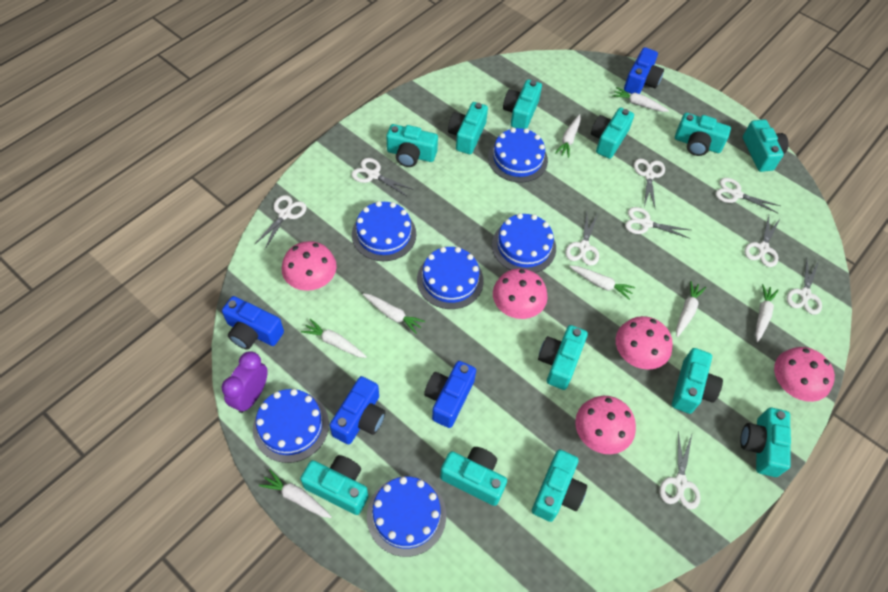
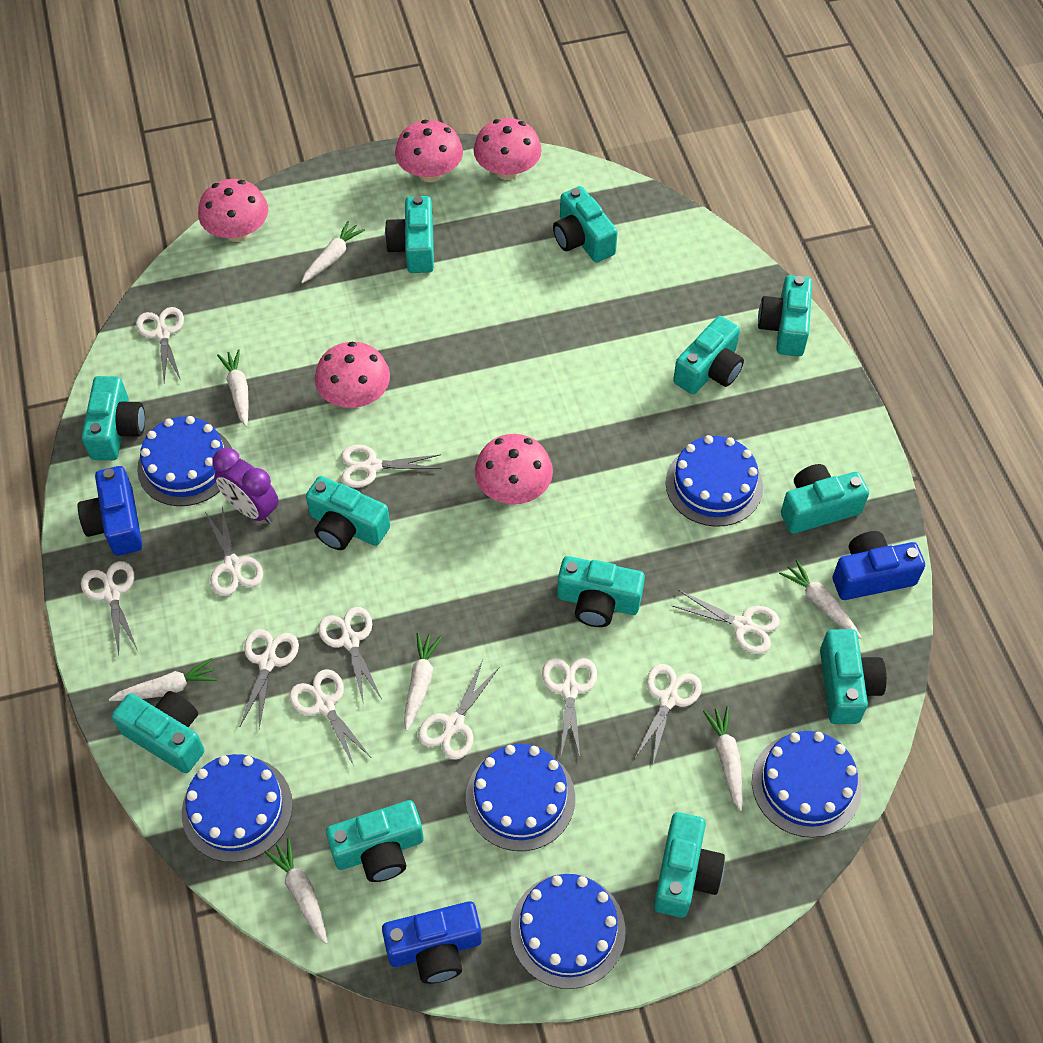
blue camera: [222,296,284,350] [329,376,386,444] [424,361,476,428] [624,47,664,94] = 4 -> [78,466,142,556] [382,901,482,984] [832,531,925,600] = 3
white carrot: [259,469,332,518] [301,319,367,358] [362,293,425,334] [555,114,581,158] [569,266,635,300] [612,87,669,112] [676,281,706,337] [755,284,778,342] = 8 -> [109,658,218,701] [217,349,249,427] [264,838,328,944] [301,221,365,283] [404,632,442,731] [703,706,743,811] [779,560,862,639] = 7
white scissors: [254,195,307,249] [351,158,414,197] [565,213,599,266] [625,207,691,239] [634,158,665,207] [660,431,700,509] [715,178,780,213] [744,216,780,267] [787,259,822,315] = 9 -> [81,561,137,655] [136,307,184,382] [205,507,264,596] [240,629,299,728] [289,669,371,766] [318,607,382,705] [341,445,441,488] [418,660,500,760] [542,658,597,757] [634,664,702,764] [672,590,780,654] = 11

